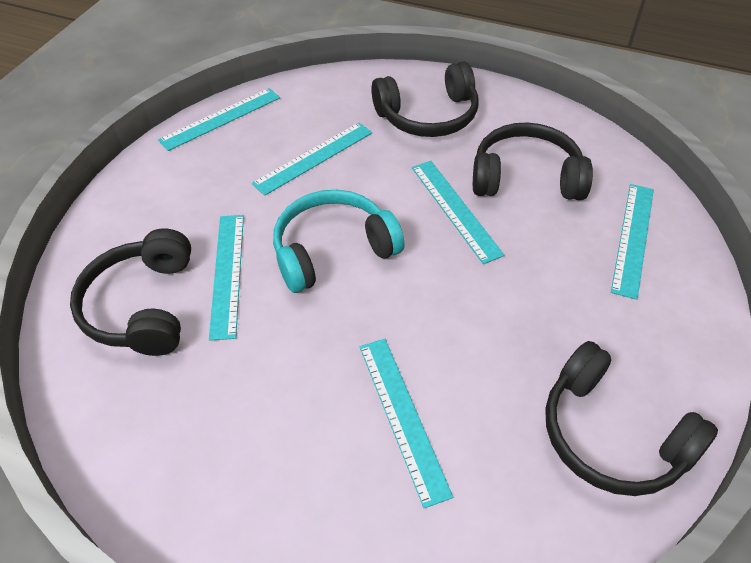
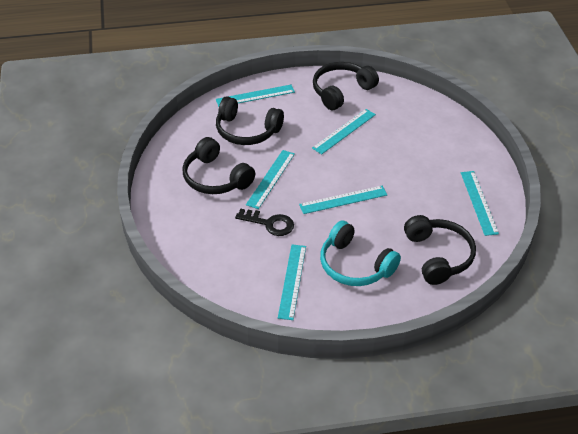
black key: none = 0 -> [235,209,294,236] = 1

